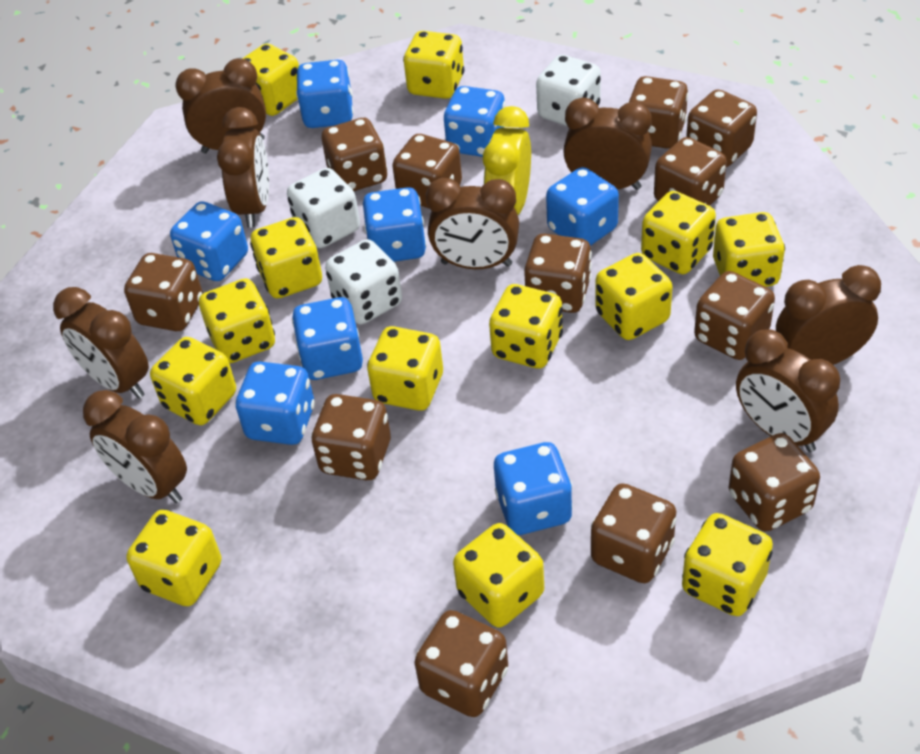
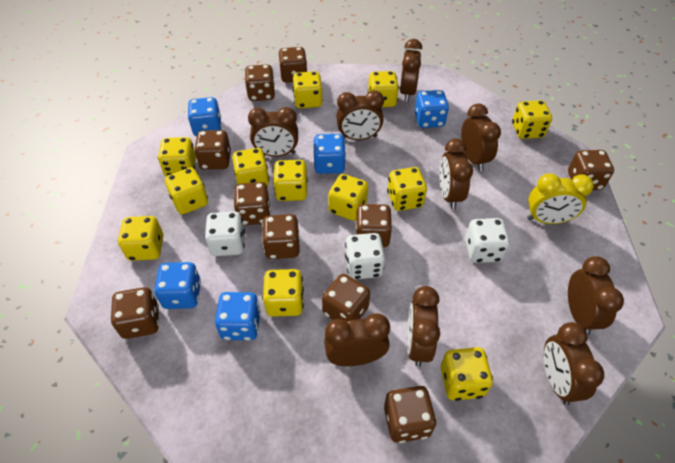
blue dice: [170,201,248,281] [235,361,315,445] [292,297,363,380] [296,60,353,128] [363,187,427,262] [444,86,507,157] [494,442,573,535] [546,167,619,246] = 8 -> [154,262,201,309] [188,97,222,136] [215,292,261,340] [313,134,346,174] [415,90,449,128] = 5
brown clock: [53,287,149,399] [83,390,187,504] [176,58,266,154] [217,107,269,228] [426,178,519,269] [563,97,652,190] [736,329,840,452] [776,265,881,365] = 8 -> [248,107,298,157] [324,313,390,366] [336,90,384,140] [400,39,422,102] [407,286,440,367] [439,139,473,209] [461,104,501,171] [544,322,604,405] [568,256,624,335] = 9
brown dice: [124,253,203,331] [311,394,391,480] [322,118,388,191] [392,134,462,209] [414,610,508,717] [524,234,592,313] [591,483,676,583] [628,76,689,149] [654,137,727,206] [686,89,757,167] [694,271,775,360] [729,433,820,532] = 12 -> [110,287,159,339] [194,130,231,170] [234,182,271,225] [245,64,275,101] [262,214,300,259] [279,47,307,83] [322,274,370,321] [355,204,392,248] [384,386,437,443] [568,150,614,190] = 10
yellow dice: [127,510,222,606] [150,337,236,425] [199,278,275,363] [242,44,299,116] [250,217,322,298] [367,326,443,411] [403,31,464,99] [453,523,544,628] [489,284,563,369] [595,253,672,340] [641,191,716,274] [682,513,773,616] [713,212,785,287] = 13 -> [118,216,163,261] [158,137,196,176] [165,168,208,214] [232,148,269,186] [262,269,304,316] [273,160,308,201] [292,71,322,108] [328,174,368,221] [368,71,399,107] [387,167,427,211] [441,347,493,401] [512,100,552,139] = 12

